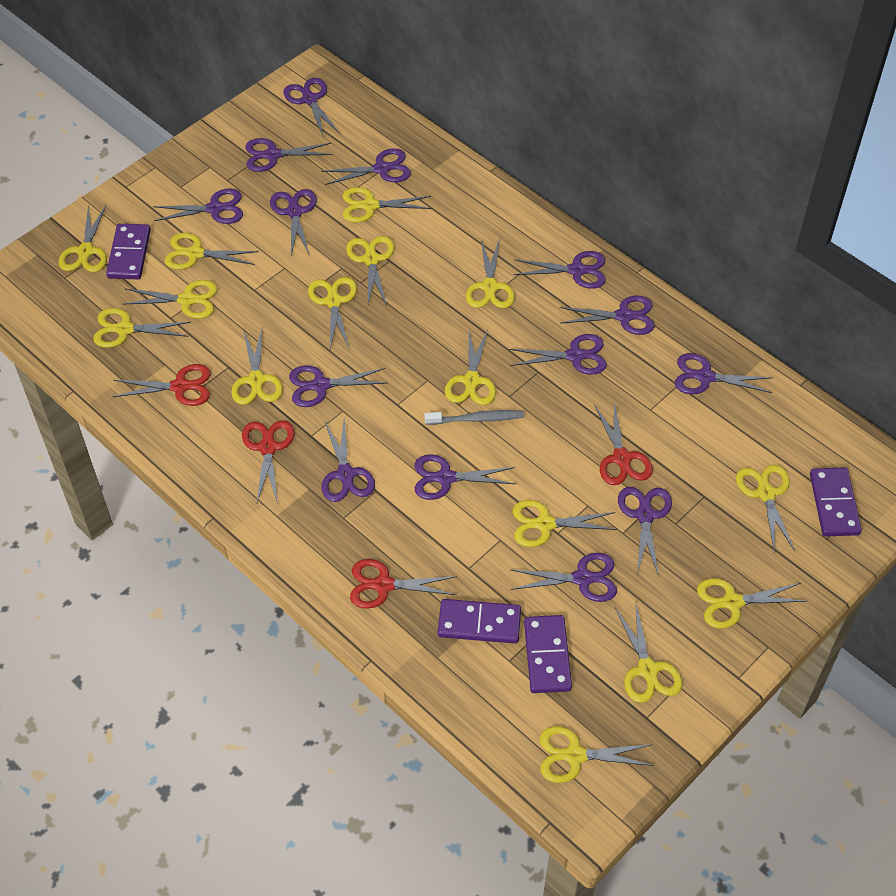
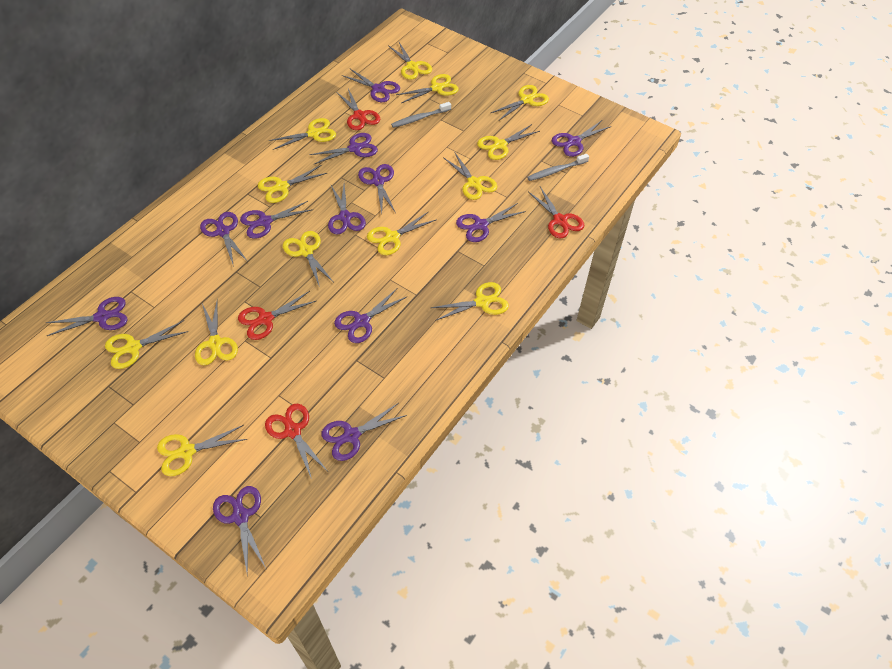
grey toothbrush: [424,410,524,425] = 1 -> [391,102,451,128] [527,154,589,181] = 2
purple domino: [106,224,151,279] [438,599,521,644] [524,615,572,693] [810,467,862,536] = 4 -> none = 0
purple scissors: [153,188,243,224] [245,138,333,172] [270,189,317,256] [283,78,339,136] [289,365,387,407] [321,148,411,185] [321,419,375,502] [414,454,515,500] [509,334,607,375] [511,553,617,602] [514,251,606,289] [559,296,655,335] [618,487,672,577] [675,353,772,394] = 14 -> [46,297,128,336] [200,212,247,267] [213,486,267,577] [240,201,313,239] [309,133,378,164] [321,403,407,461] [328,184,366,234] [334,289,408,343] [342,69,400,102] [358,164,396,214] [456,203,526,242] [552,120,612,157] = 12
yellow scissors: [58,205,107,272] [93,308,191,348] [122,280,218,319] [165,233,259,270] [231,329,283,405] [308,277,357,349] [343,187,432,223] [346,236,394,306] [445,329,496,405] [466,238,515,308] [513,500,617,547] [540,726,655,783] [615,604,682,703] [697,578,807,629] [736,465,795,553] = 15 -> [105,320,189,369] [157,425,247,476] [195,301,238,365] [258,165,327,203] [269,118,336,150] [283,231,333,287] [367,211,437,255] [388,42,432,80] [396,74,459,103] [431,282,509,321] [443,153,497,200] [477,124,540,160] [491,85,549,120] = 13

